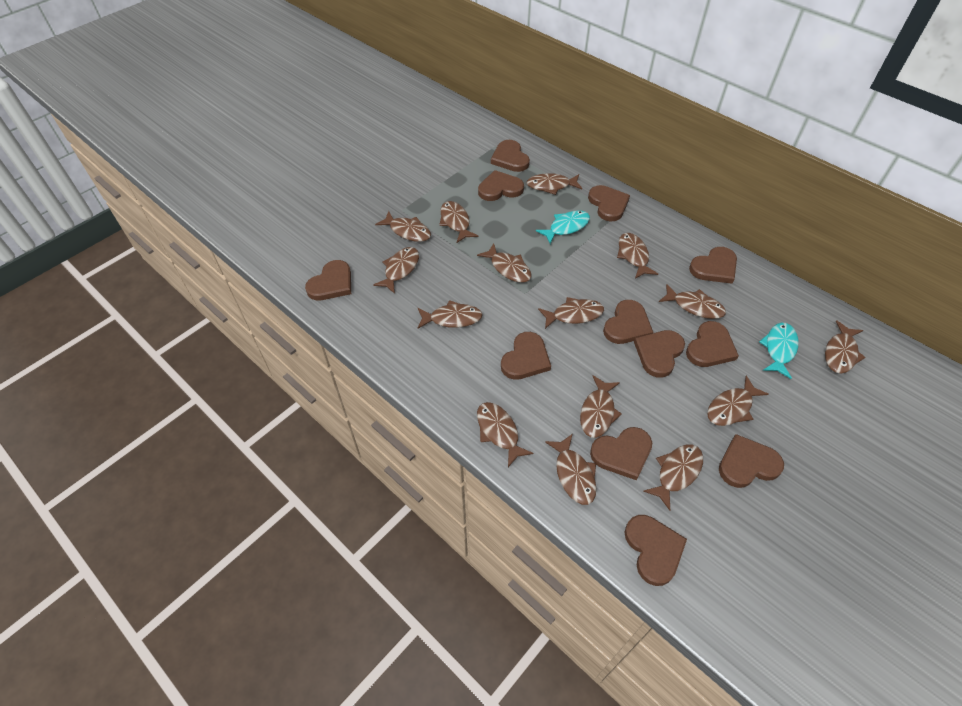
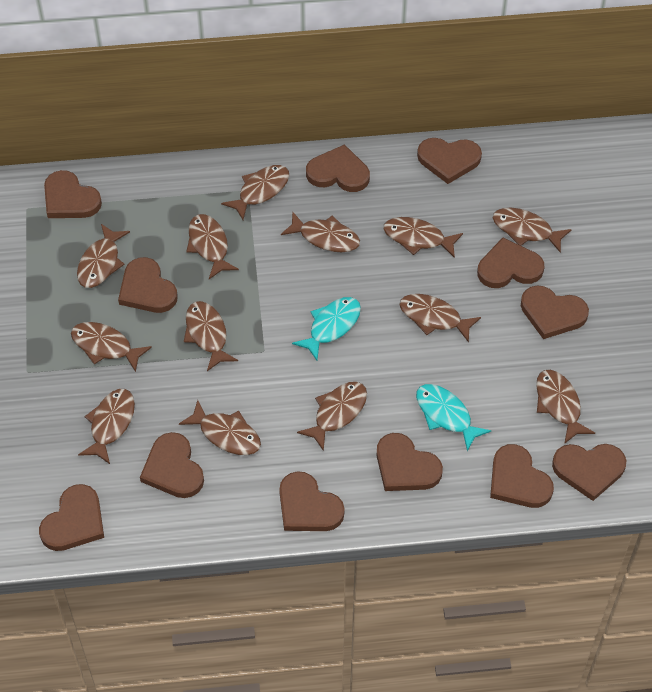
brown fish: [373,247,419,294] [375,211,431,242] [418,300,483,329] [439,201,478,243] [477,243,531,283] [477,402,534,467] [527,173,582,195] [538,297,604,329] [545,434,596,505] [580,375,622,438] [617,233,658,279] [643,444,703,510] [659,284,726,319] [707,376,769,426] [825,320,866,374] = 15 -> [71,322,152,372] [77,224,130,288] [78,389,135,464] [179,400,261,455] [184,301,238,371] [186,214,239,279] [221,165,289,220] [281,211,360,252] [297,382,367,451] [383,217,463,258] [399,294,481,343] [493,208,572,253] [536,370,595,444] = 13

